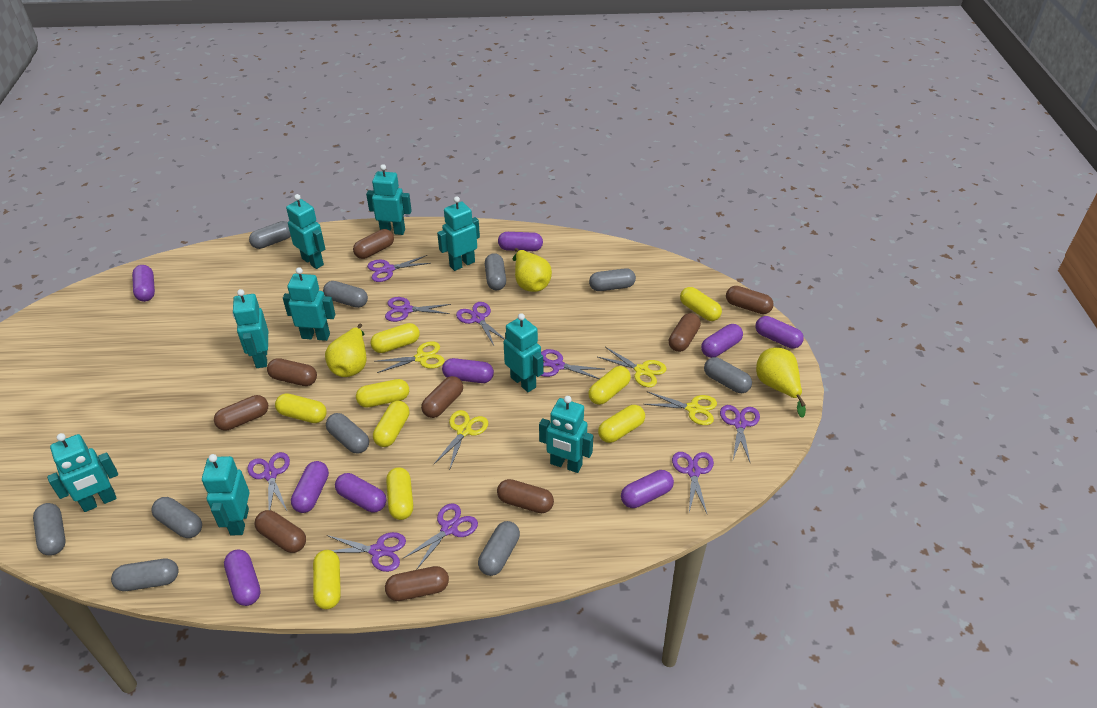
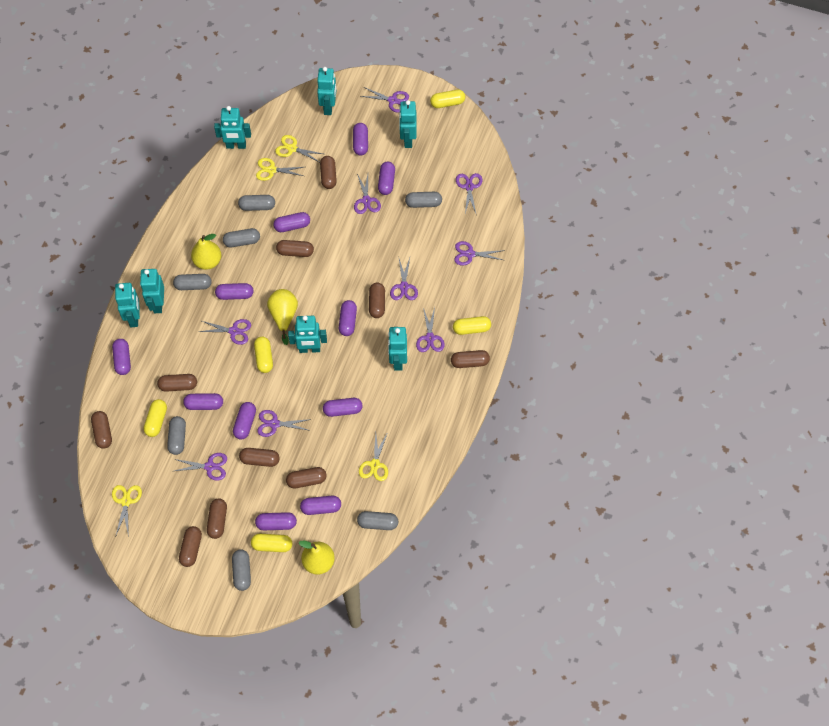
brown capsule: [214,395,268,431] [255,510,306,553] [267,358,317,386] [353,229,394,259] [385,566,449,601] [421,376,463,418] [497,479,554,513] [669,313,701,352] [726,286,774,314] = 9 -> [91,411,112,449] [157,374,197,392] [179,526,202,567] [207,498,227,539] [239,448,280,467] [276,240,314,257] [286,467,327,489] [320,156,337,189] [369,283,385,318] [451,350,490,368] = 10
grey capsule: [33,503,66,556] [111,559,179,591] [151,497,202,538] [249,221,291,249] [323,281,368,308] [326,413,369,454] [478,521,520,576] [485,253,506,290] [589,268,636,291] [704,357,752,393] = 10 -> [167,416,186,455] [173,274,212,290] [223,228,260,247] [232,549,251,591] [238,195,275,211] [357,511,398,530] [405,192,442,208] = 7
purple capsule: [132,265,155,302] [224,550,261,606] [291,461,329,513] [335,473,386,512] [442,358,494,383] [498,232,543,251] [621,470,674,508] [701,324,743,358] [756,316,804,349] = 9 -> [112,339,131,375] [183,393,223,410] [215,283,253,300] [233,402,256,439] [255,512,297,530] [273,212,310,232] [300,496,341,515] [323,398,362,417] [339,300,357,336] [353,123,368,156] [378,162,395,195] = 11
turquoise robot: [47,433,118,512] [202,454,250,535] [233,289,268,368] [283,267,335,341] [286,194,325,269] [366,164,412,235] [437,196,480,271] [504,313,543,392] [539,396,593,473] = 9 -> [115,283,140,327] [140,269,164,313] [214,106,251,149] [288,316,327,353] [317,67,336,115] [388,327,407,370] [399,100,417,148] = 7
yellow capsule: [275,393,327,423] [313,550,341,609] [356,379,409,407] [371,323,420,353] [373,401,409,447] [386,467,413,520] [588,366,631,405] [598,405,645,443] [680,287,722,321] = 9 -> [144,399,167,437] [251,534,292,552] [254,337,273,373] [430,90,465,108] [453,316,491,335] = 5

